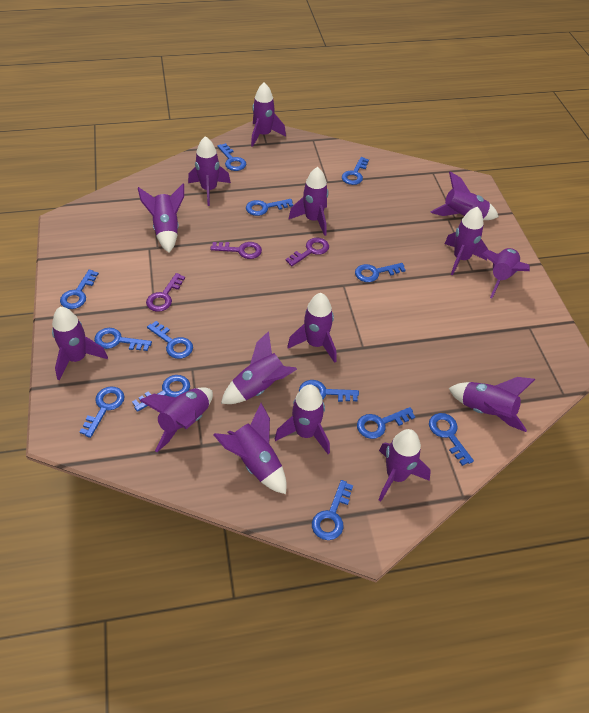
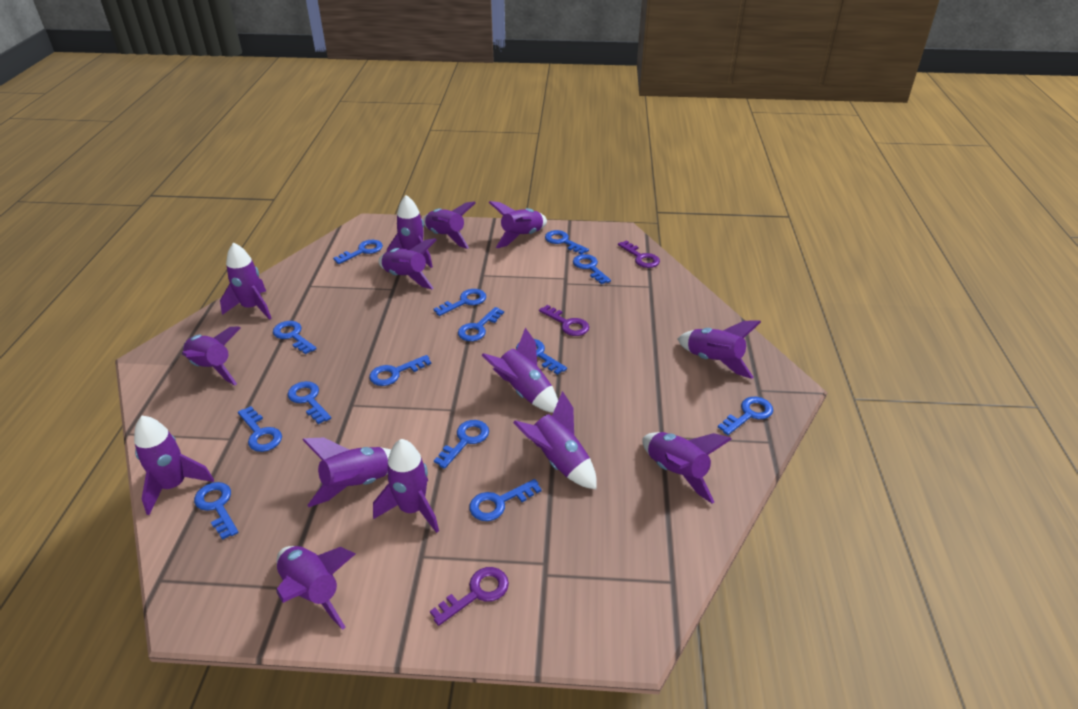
blue key: [60,270,99,309] [80,386,124,438] [94,328,152,351] [132,375,190,412] [147,321,193,359] [217,143,246,171] [246,199,293,216] [299,380,359,402] [312,480,353,540] [342,157,369,185] [355,263,406,282] [357,407,415,439] [429,413,474,466] = 13 -> [194,482,238,540] [238,406,282,452] [273,321,317,354] [288,381,331,424] [333,240,383,264] [369,355,431,386] [433,289,486,316] [434,420,489,469] [458,307,504,341] [469,479,542,521] [516,339,567,375] [545,230,589,255] [573,254,611,284] [718,397,773,435] = 14
purple rocket: [52,307,108,380] [138,184,184,253] [139,387,213,452] [188,136,231,206] [213,403,287,494] [221,331,297,404] [251,83,286,147] [275,384,330,454] [287,293,336,363] [289,167,329,236] [379,429,431,501] [431,172,499,220] [445,207,488,275] [448,377,535,432] [482,248,530,298] = 15 -> [134,416,214,515] [182,326,241,385] [220,243,272,320] [276,546,355,630] [302,438,391,507] [373,439,439,533] [379,238,437,289] [387,195,433,268] [423,201,476,249] [482,328,558,413] [489,201,547,248] [513,391,597,490] [642,432,732,504] [678,321,761,379] = 14

